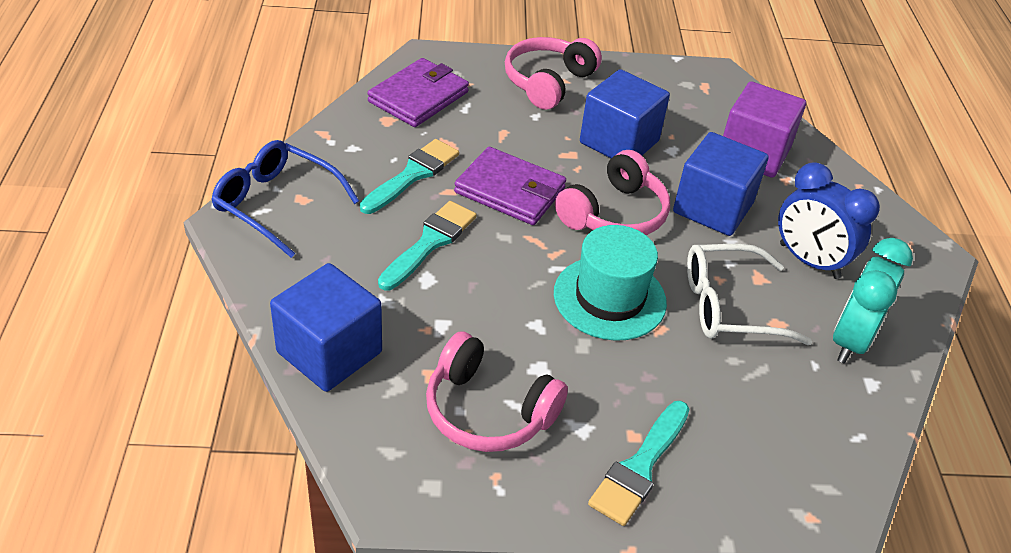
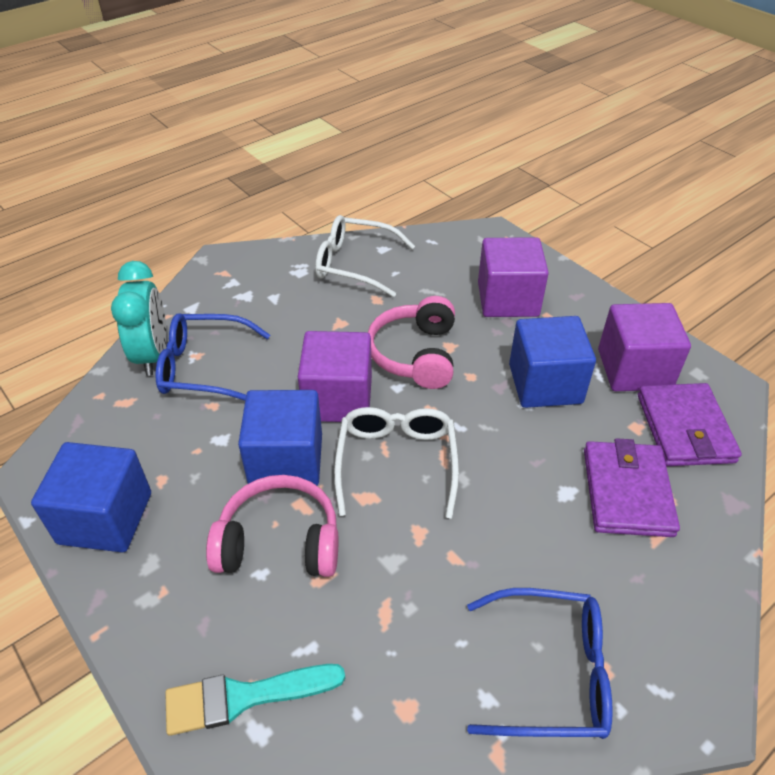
blue clock: [778,162,880,279] = 1 -> none = 0
blue glasses: [211,140,359,258] = 1 -> [155,313,270,401] [467,588,613,739] = 2
pink headphones: [426,331,568,452] [505,37,602,110] [555,150,670,235] = 3 -> [206,475,338,577] [368,296,455,389] = 2
purple cube: [723,81,806,178] = 1 -> [298,331,372,422] [478,237,549,317] [598,303,691,391] = 3
turquoise brush: [360,139,459,214] [378,201,476,291] [588,401,690,526] = 3 -> [165,664,345,736] = 1
turquoise hat: [554,225,667,341] = 1 -> none = 0
white glasses: [687,244,812,345] = 1 -> [315,215,415,297] [334,407,459,519] = 2

